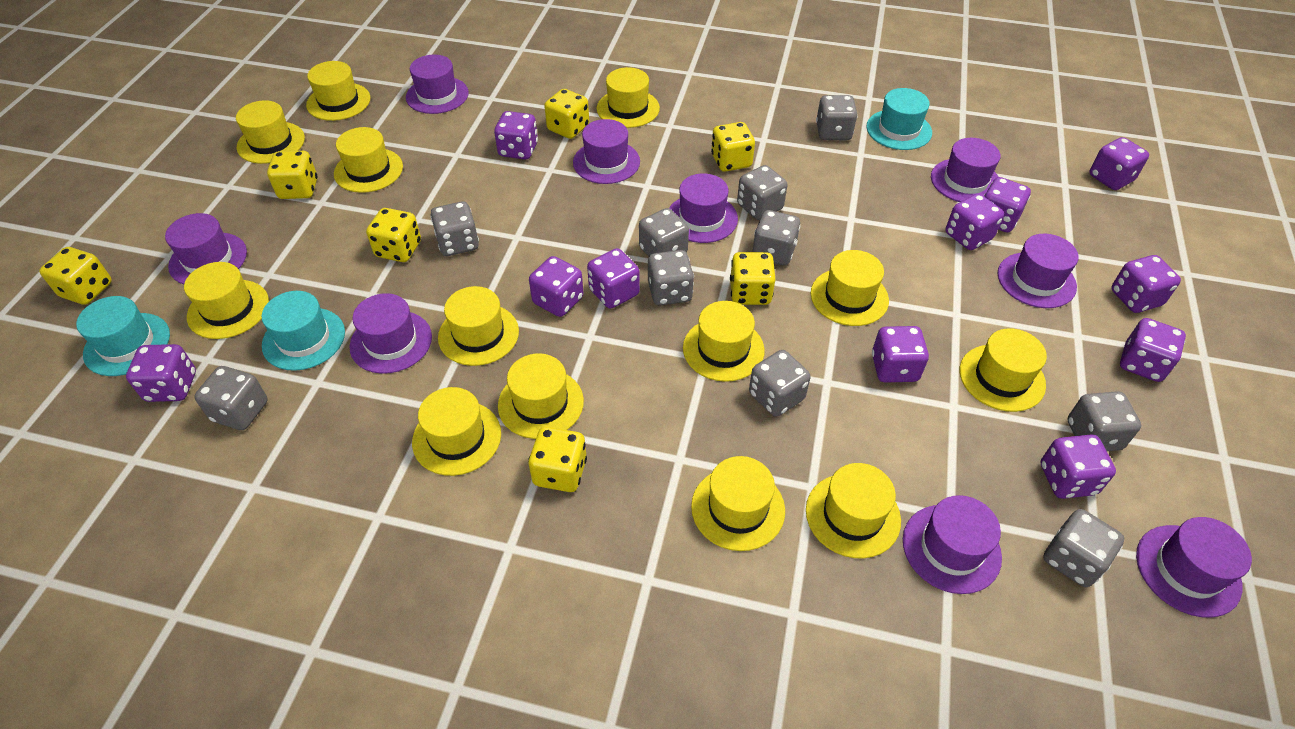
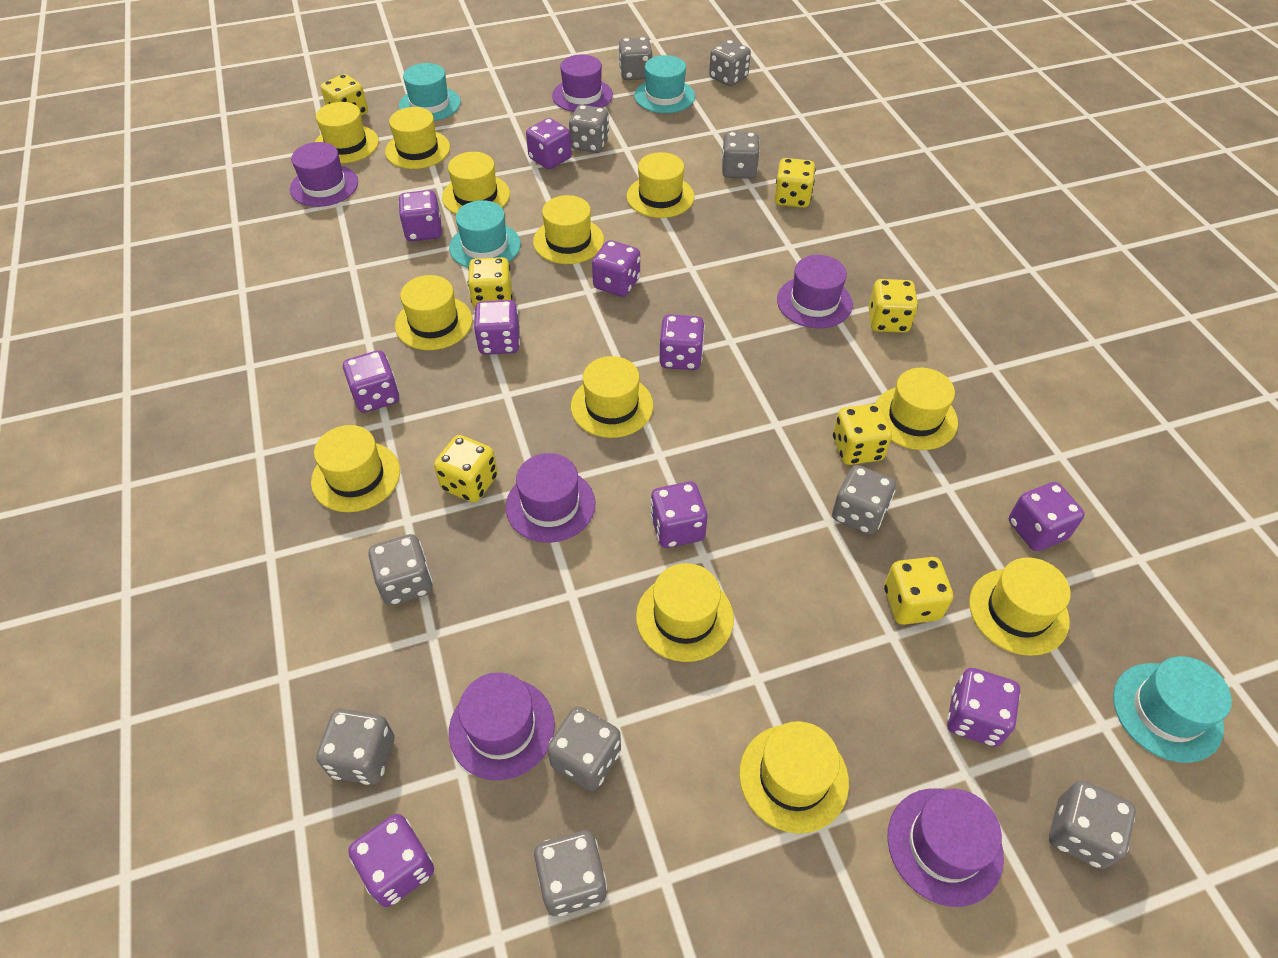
purple dice: [126,344,196,402] [494,111,538,160] [529,256,584,317] [587,248,640,309] [872,326,929,383] [946,194,1004,250] [984,177,1031,233] [1040,434,1116,499] [1089,137,1149,190] [1111,255,1181,313] [1120,318,1186,382] = 11 -> [343,350,399,413] [348,814,434,907] [398,190,442,241] [474,300,520,355] [526,118,572,169] [592,240,640,297] [650,482,707,548] [659,314,705,370] [947,668,1020,747] [1009,482,1085,551] = 10
purple hat: [165,213,247,284] [350,293,432,374] [406,55,469,114] [573,119,640,184] [669,173,738,243] [903,495,1002,594] [931,138,1001,202] [998,234,1079,308] [1136,517,1252,618] = 9 -> [290,142,358,207] [449,672,555,780] [506,453,596,543] [552,54,613,112] [777,255,853,328] [887,788,1004,907] = 6
turquoise hat: [76,296,170,376] [262,291,345,371] [866,88,932,150] = 3 -> [399,63,461,121] [449,200,521,268] [635,55,695,113] [1113,656,1232,763] = 4
yellow hat: [184,262,269,339] [236,100,305,164] [306,61,370,121] [334,127,403,193] [412,387,501,476] [438,286,519,366] [498,353,584,439] [597,67,660,128] [683,301,765,382] [691,456,785,551] [806,463,901,559] [811,250,889,326] [960,328,1047,412] = 13 -> [311,425,400,512] [315,102,379,163] [385,107,450,169] [395,275,472,350] [442,152,510,214] [533,195,604,264] [571,356,653,438] [627,152,694,218] [636,563,734,662] [739,721,849,834] [875,368,958,450] [969,557,1071,656] = 12

